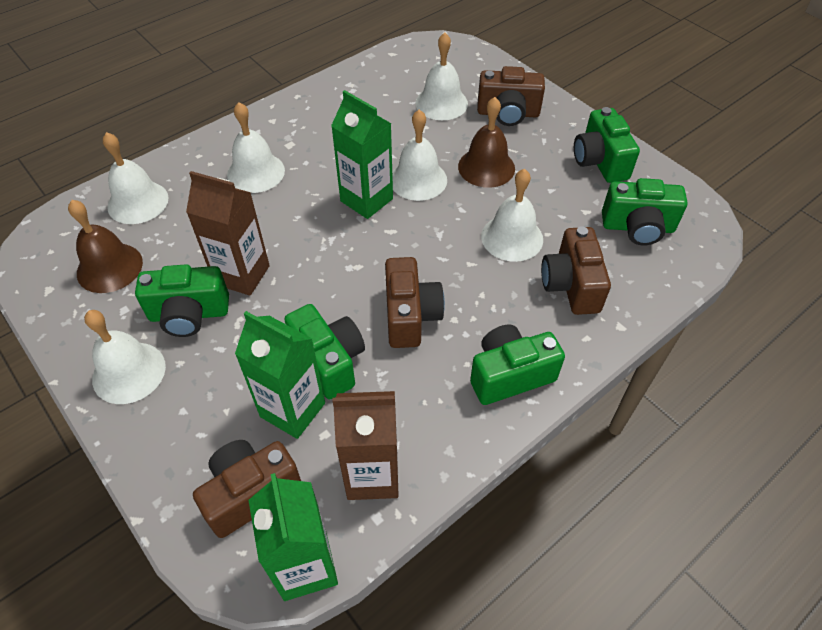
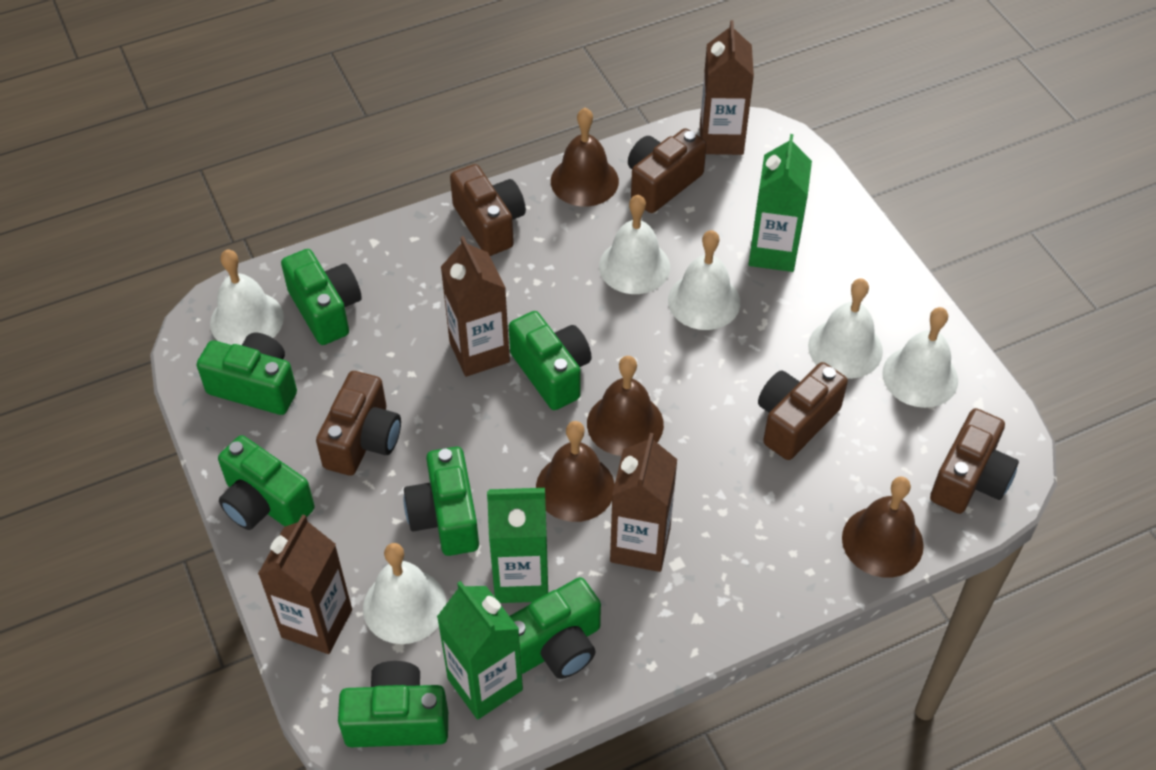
brown bell: [68,200,143,293] [458,97,515,188] = 2 -> [536,421,615,522] [551,108,619,207] [587,356,664,456] [842,477,924,578] = 4
brown camera: [193,440,301,538] [385,257,445,348] [477,66,545,126] [541,226,611,315] = 4 -> [316,371,401,476] [450,164,526,256] [628,128,707,213] [758,362,848,460] [930,408,1019,514] = 5
brown carton: [186,171,270,296] [333,391,399,500] = 2 -> [258,514,352,654] [441,236,510,377] [610,433,677,572] [700,20,754,155] = 4
green camera: [135,264,229,337] [284,304,365,400] [470,324,565,405] [574,107,640,183] [602,178,688,245] = 5 -> [197,333,297,415] [218,435,315,530] [281,249,362,345] [338,661,448,747] [404,447,479,556] [509,311,592,410] [510,577,601,679] = 7

